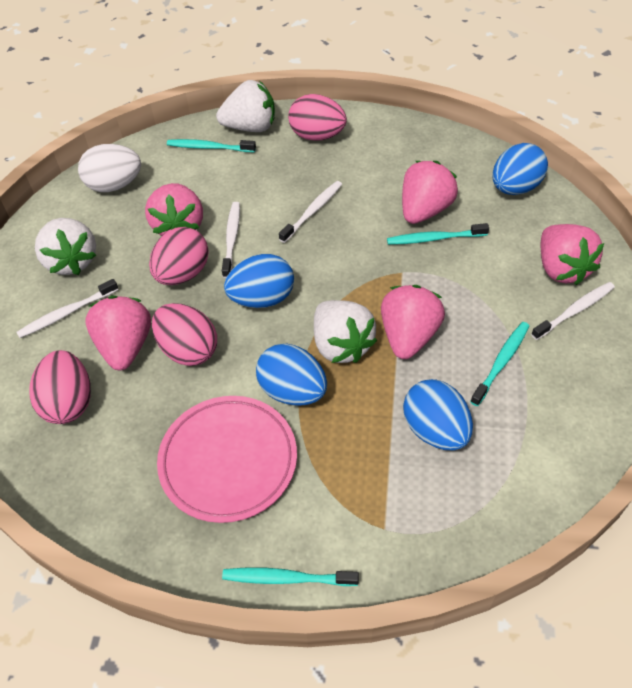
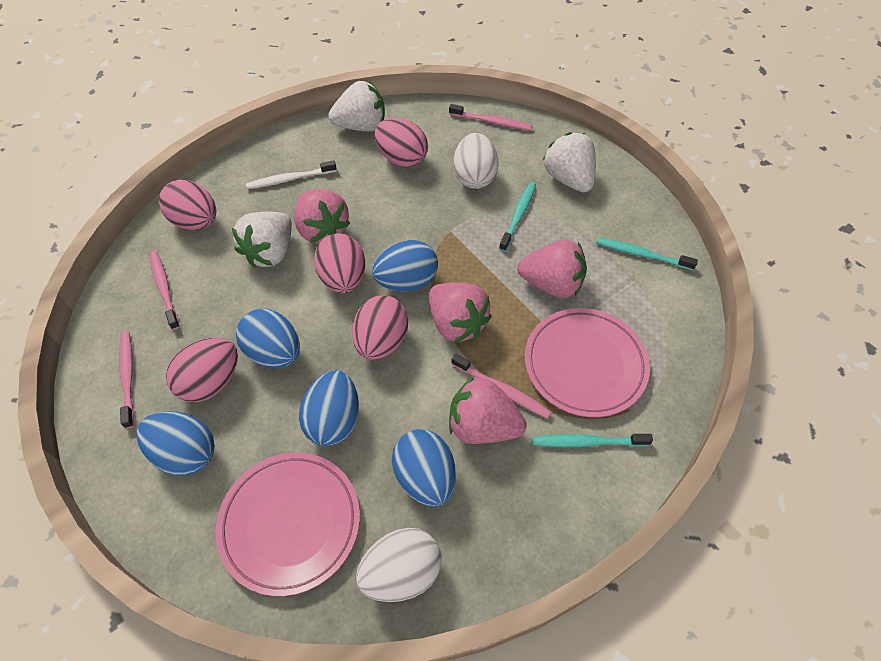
blue egg: [224,254,294,308] [256,344,327,406] [403,379,473,450] [492,143,548,195] = 4 -> [136,411,215,476] [236,309,300,368] [299,370,359,446] [372,240,438,292] [392,429,456,507] = 5
pink egg: [30,350,91,424] [149,227,209,285] [152,303,217,366] [288,94,347,141] = 4 -> [159,179,216,230] [166,338,238,402] [314,233,365,293] [352,295,408,360] [374,118,428,168] = 5
pink plate: [157,396,297,523] = 1 -> [216,452,360,596] [525,308,650,417] = 2
pink strawberry: [85,296,151,370] [145,183,203,236] [381,285,445,359] [402,161,458,224] [541,224,604,285] = 5 -> [294,189,350,244] [429,282,492,343] [449,376,527,444] [517,239,587,298] = 4
pink toothbrush: none = 0 -> [119,331,134,429] [149,251,180,330] [449,104,532,131] [452,354,551,419] = 4
turquoise toothbrush: [167,139,256,152] [222,568,359,586] [387,223,489,245] [470,322,529,406] = 4 -> [499,182,536,251] [532,434,653,448] [596,238,698,270] = 3
white egg: [78,144,141,192] = 1 -> [356,528,441,602] [453,133,499,189] = 2
white toothbrush: [16,279,119,338] [222,202,240,278] [279,181,342,243] [531,282,615,340] = 4 -> [246,160,337,189] = 1

